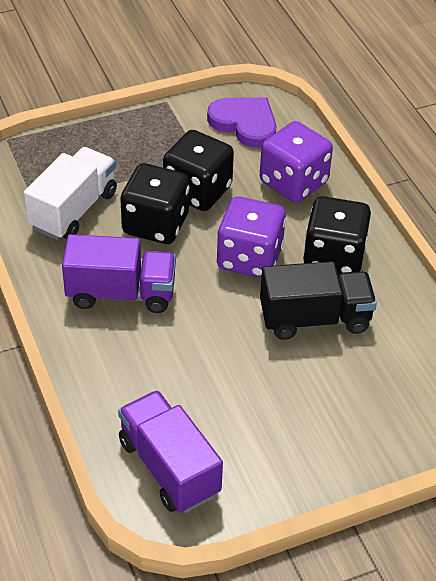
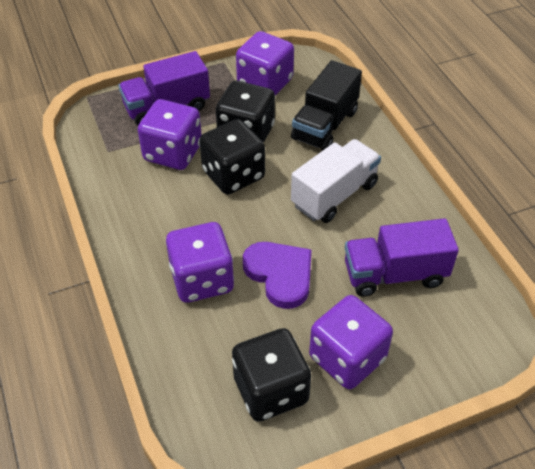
purple dice: [217,196,286,278] [260,121,333,203] = 2 -> [138,99,202,170] [166,222,234,303] [236,31,294,95] [309,295,393,389] = 4

